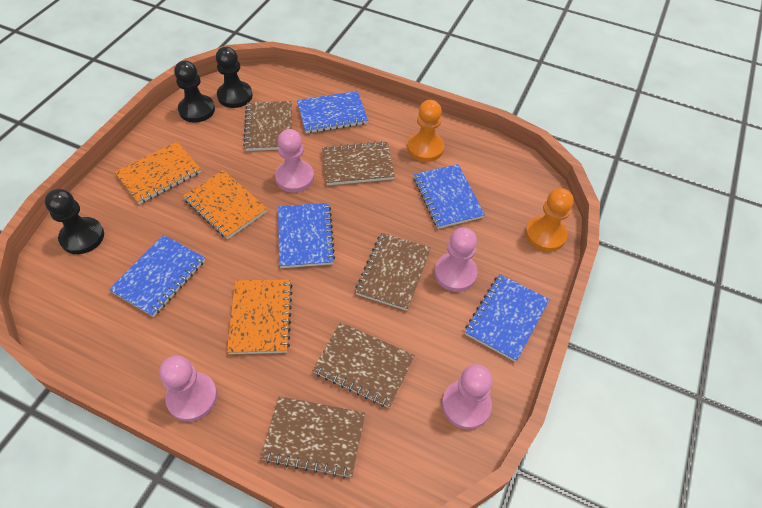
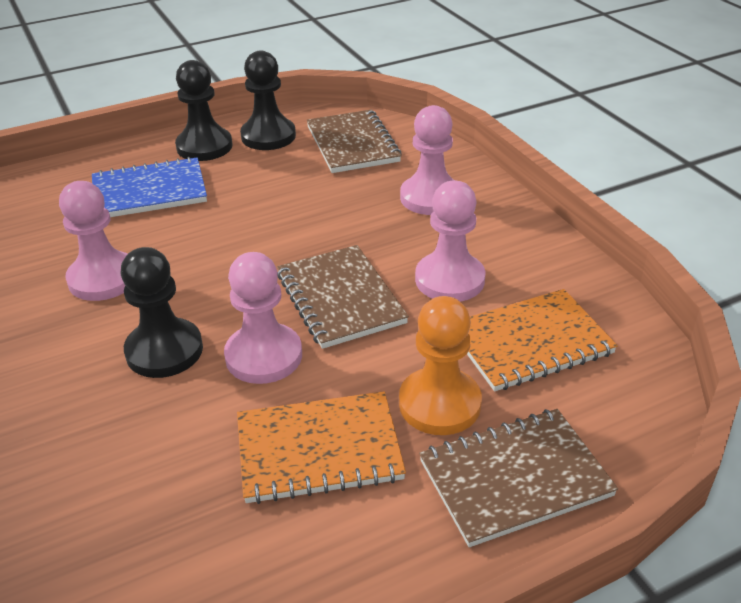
blue notebook: [109,235,205,317] [278,203,335,268] [297,91,368,133] [414,164,485,229] [465,274,550,362] = 5 -> [92,157,207,217] = 1
brown notebook: [243,101,292,151] [261,396,365,479] [312,322,415,408] [322,141,395,185] [355,233,431,311] = 5 -> [277,245,409,349] [306,110,402,173] [419,409,618,547] = 3
orange notebook: [115,142,201,204] [183,170,267,239] [227,279,293,354] = 3 -> [237,391,406,504] [467,289,618,392] = 2
orange pawn: [407,100,444,162] [525,188,574,252] = 2 -> [399,296,482,435] = 1

